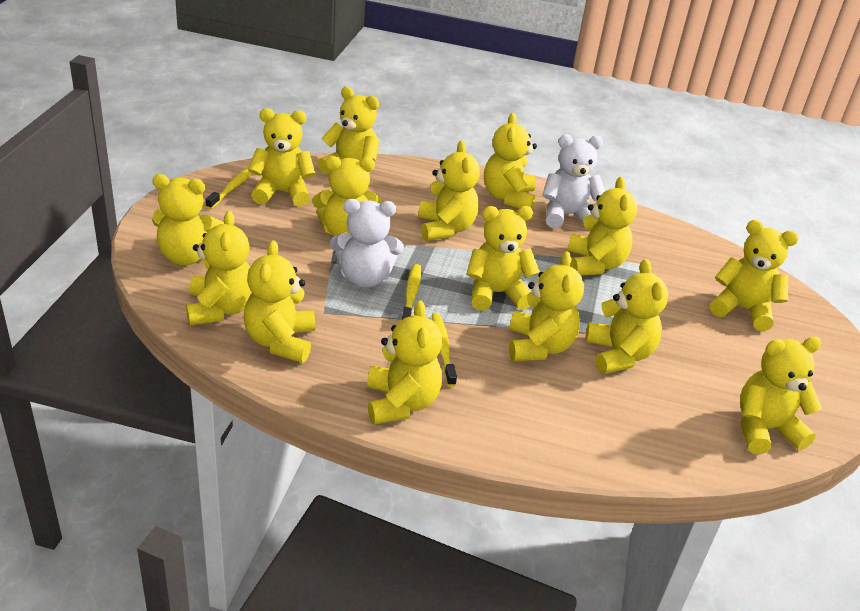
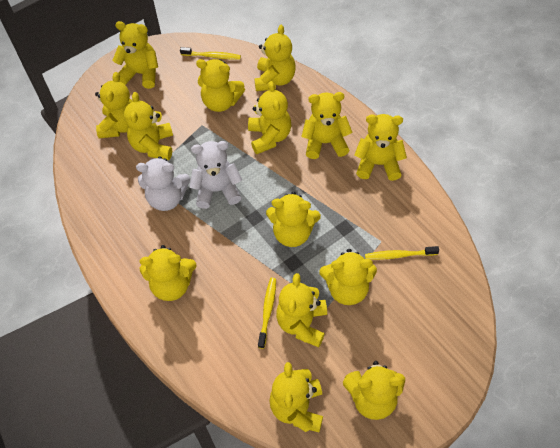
yellow teddy bear: [152,174,224,265] [186,211,252,325] [243,240,315,363] [248,108,315,207] [312,156,382,236] [318,87,379,174] [367,300,442,425] [418,141,480,241] [467,206,540,311] [484,113,537,209] [509,252,584,361] [567,177,637,275] [585,259,668,374] [710,220,799,331] [740,336,822,454] = 15 -> [95,72,133,138] [112,21,158,89] [124,92,173,160] [140,245,197,301] [196,59,245,112] [248,81,291,154] [254,25,295,91] [266,192,321,247] [269,362,323,432] [276,273,327,347] [301,92,353,159] [319,249,377,305] [343,361,405,420] [354,114,407,181] = 14

